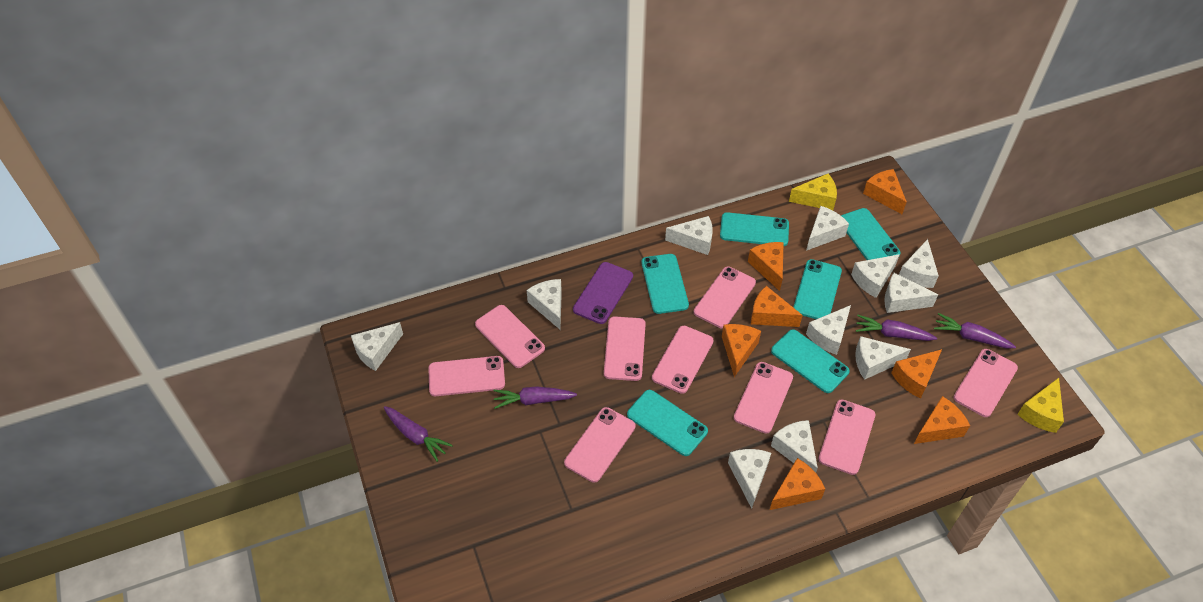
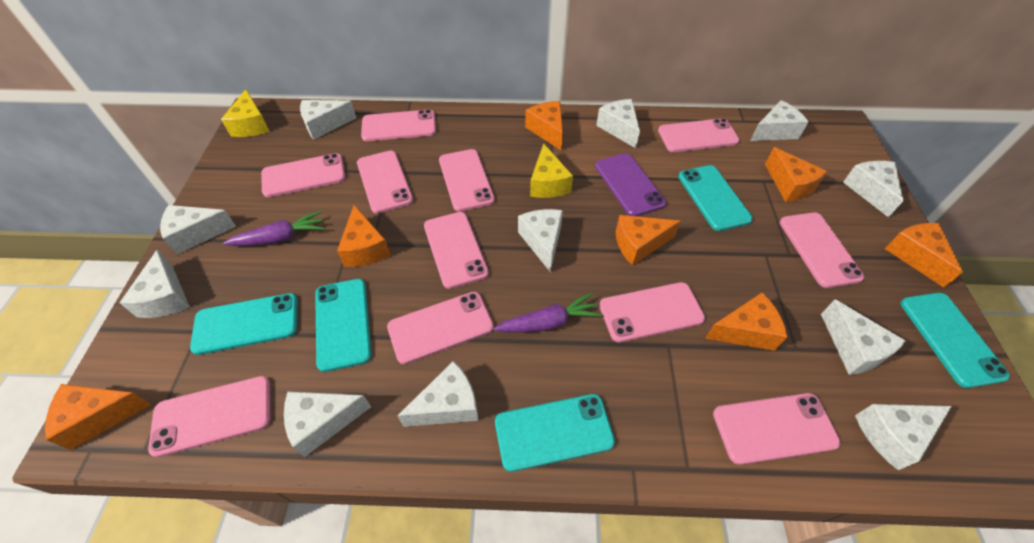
pink phone: [428,356,505,396] [475,305,545,368] [564,407,636,483] [604,316,646,381] [652,326,714,394] [694,267,756,328] [734,362,793,433] [818,399,875,475] [954,349,1018,417] = 9 -> [148,376,271,457] [261,153,346,197] [357,150,413,214] [361,109,436,141] [387,292,494,364] [424,212,489,289] [439,149,495,212] [599,282,705,343] [658,118,740,152] [713,393,841,465] [780,212,865,288] = 11
purple carrot: [384,406,453,462] [493,386,577,409] [856,315,937,341] [934,313,1016,348] = 4 -> [223,211,324,246] [494,293,602,332] = 2
turquoise phone: [627,390,708,456] [641,254,689,314] [720,212,789,246] [771,329,850,393] [793,259,842,319] [841,208,901,260] = 6 -> [190,293,298,355] [315,279,372,372] [495,394,615,472] [678,165,753,231] [901,293,1010,388] = 5

